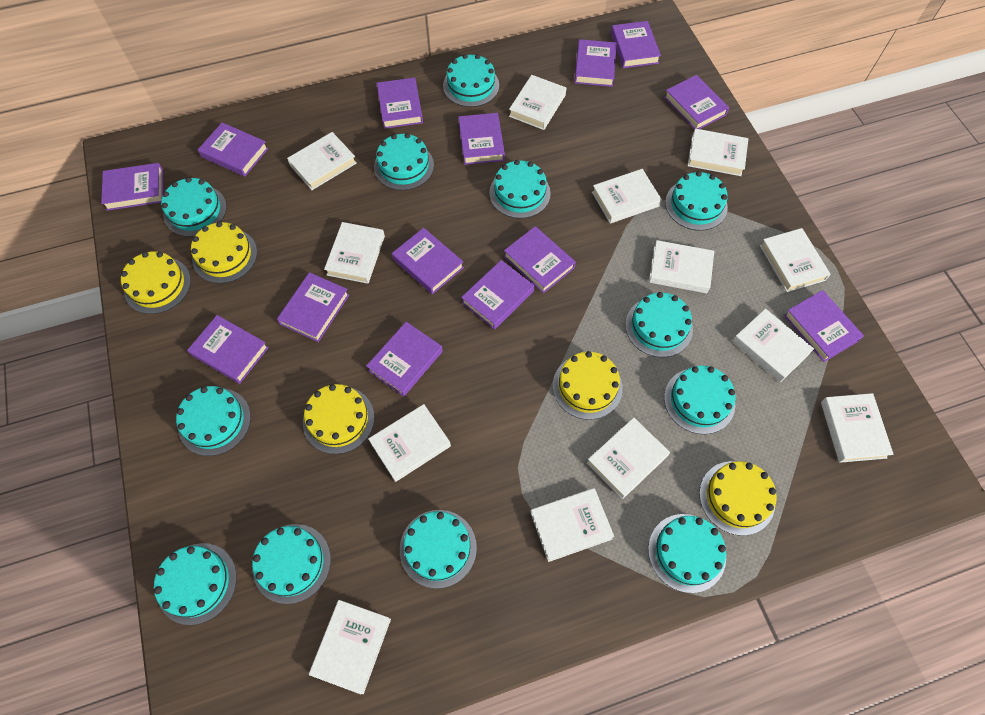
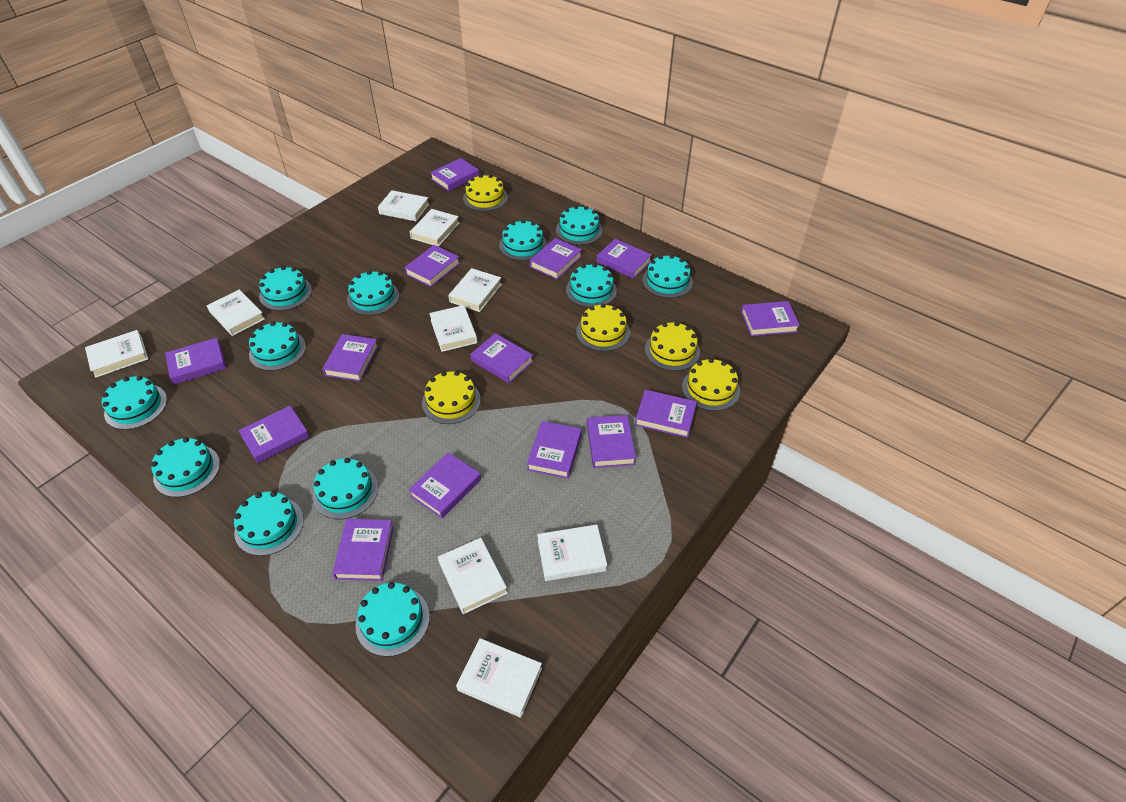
white book: [287,132,357,190] [309,600,391,694] [324,222,385,284] [368,404,451,482] [509,75,566,130] [531,488,614,562] [587,418,670,499] [592,169,662,223] [649,240,714,293] [687,129,748,176] [733,308,814,382] [760,228,831,292] [821,393,894,463] = 13 -> [85,330,148,378] [207,289,265,336] [378,190,429,221] [410,209,459,247] [429,305,477,352] [438,538,507,614] [448,268,502,312] [456,638,542,718] [537,525,607,581] = 9

